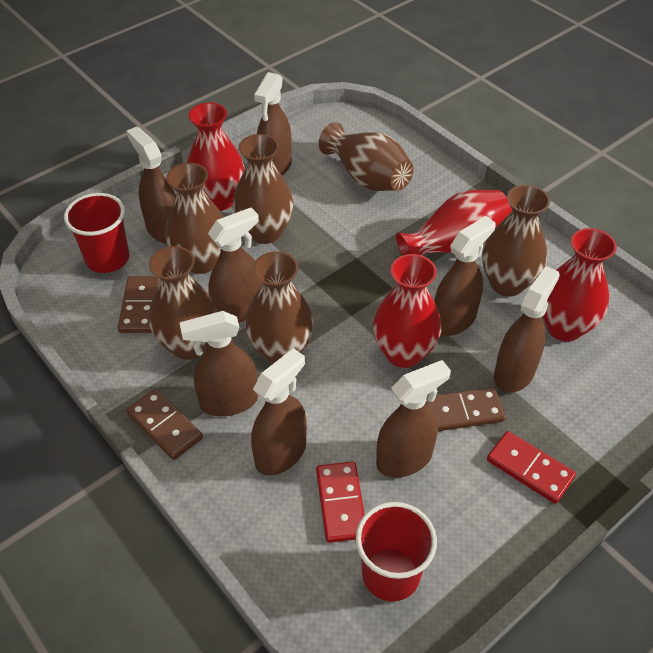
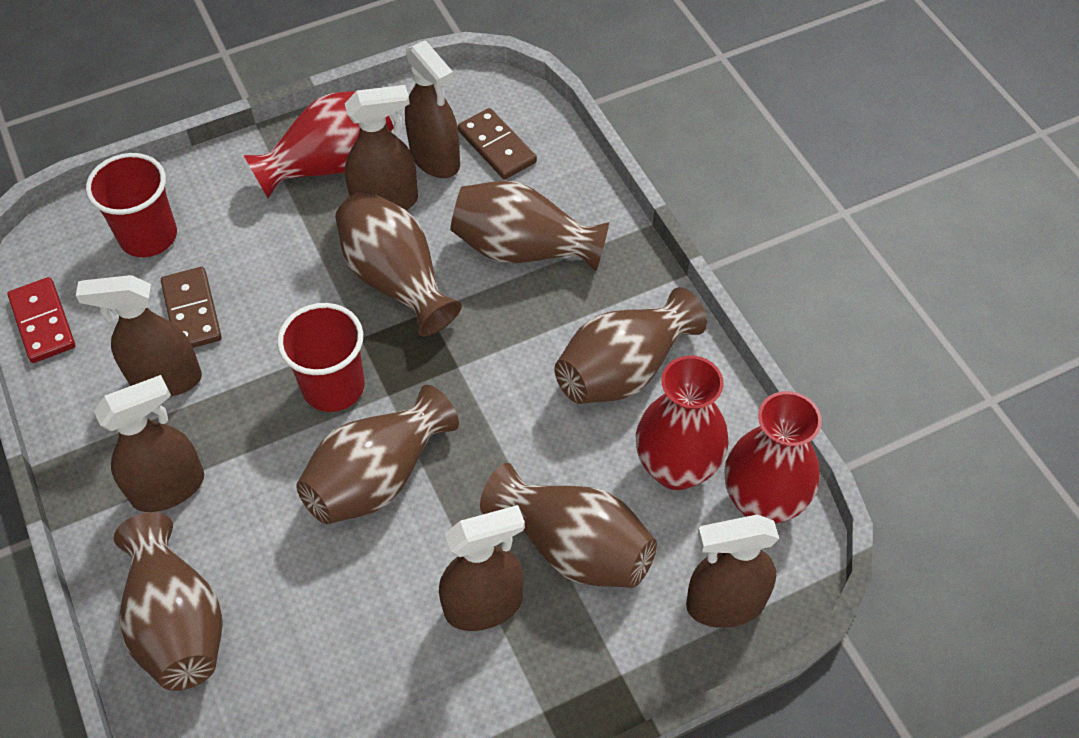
brown domino: [118,276,160,333] [127,389,203,460] [426,387,505,431] = 3 -> [161,267,222,348] [458,108,537,180] = 2
brown spray bottle: [127,127,176,244] [180,311,258,416] [208,208,262,323] [251,348,307,476] [254,72,292,176] [376,360,451,478] [434,216,496,336] [494,266,560,393] = 8 -> [76,275,202,396] [94,375,204,512] [345,85,418,210] [405,40,460,178] [439,505,525,631] [686,515,779,628] = 6
red domino: [316,461,365,543] [487,431,576,504] = 2 -> [7,277,75,363] = 1
red vase: [187,102,245,211] [373,254,442,368] [396,190,512,256] [542,228,617,342] = 4 -> [243,91,394,198] [636,356,729,490] [725,391,822,524] = 3

